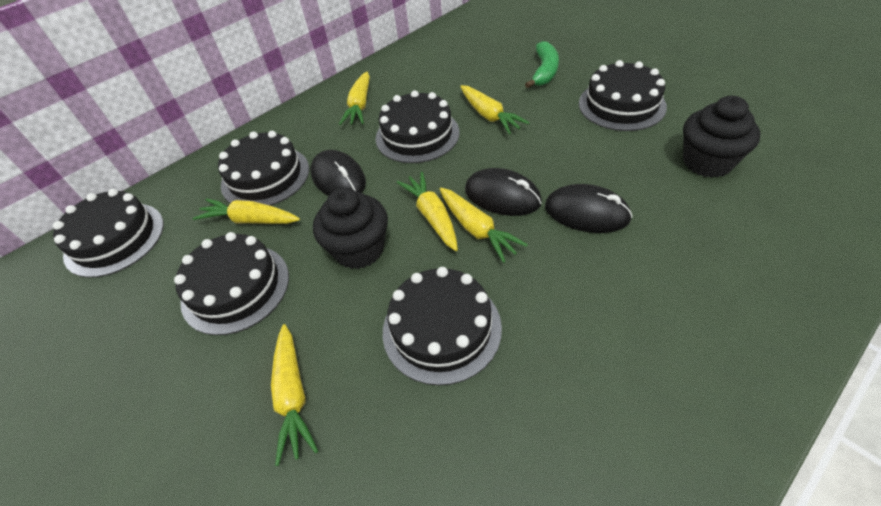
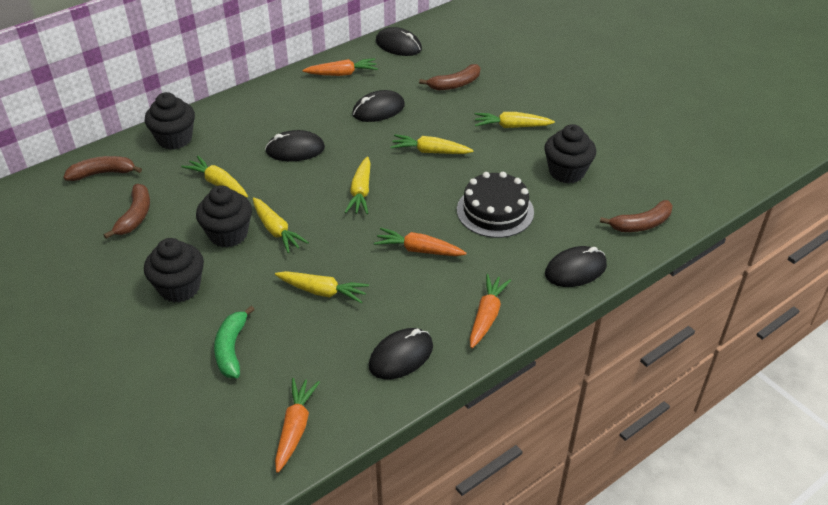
black cake: [53,189,164,278] [174,232,289,335] [218,131,309,206] [376,90,460,163] [383,267,502,386] [579,60,667,131] = 6 -> [457,172,534,238] = 1
black cupcake: [313,188,388,269] [683,96,760,178] = 2 -> [144,238,204,302] [145,92,195,150] [196,185,252,248] [544,124,596,183] = 4
black mouse: [311,150,366,196] [465,168,542,216] [545,184,632,233] = 3 -> [265,130,325,161] [352,90,405,122] [369,328,433,379] [376,27,422,56] [545,246,607,287] = 5
brown banana: none = 0 -> [63,156,142,181] [104,184,150,239] [419,64,480,90] [600,200,673,232] = 4
orange carrot: none = 0 -> [275,378,320,473] [303,58,378,76] [374,228,467,256] [470,274,511,348] = 4

